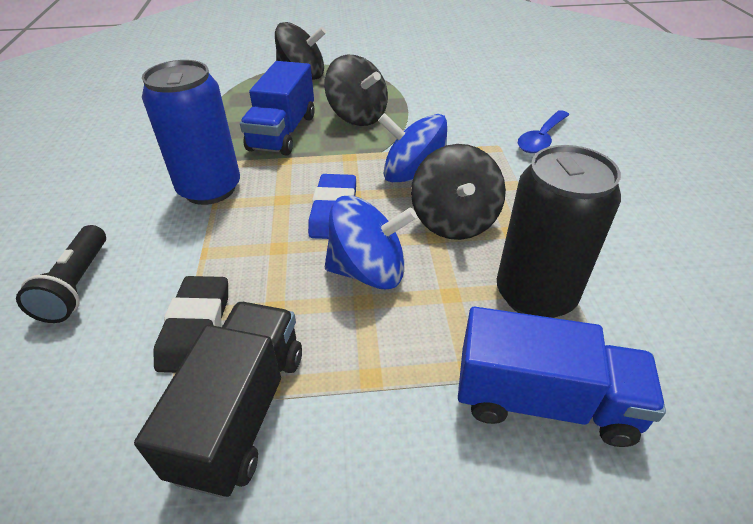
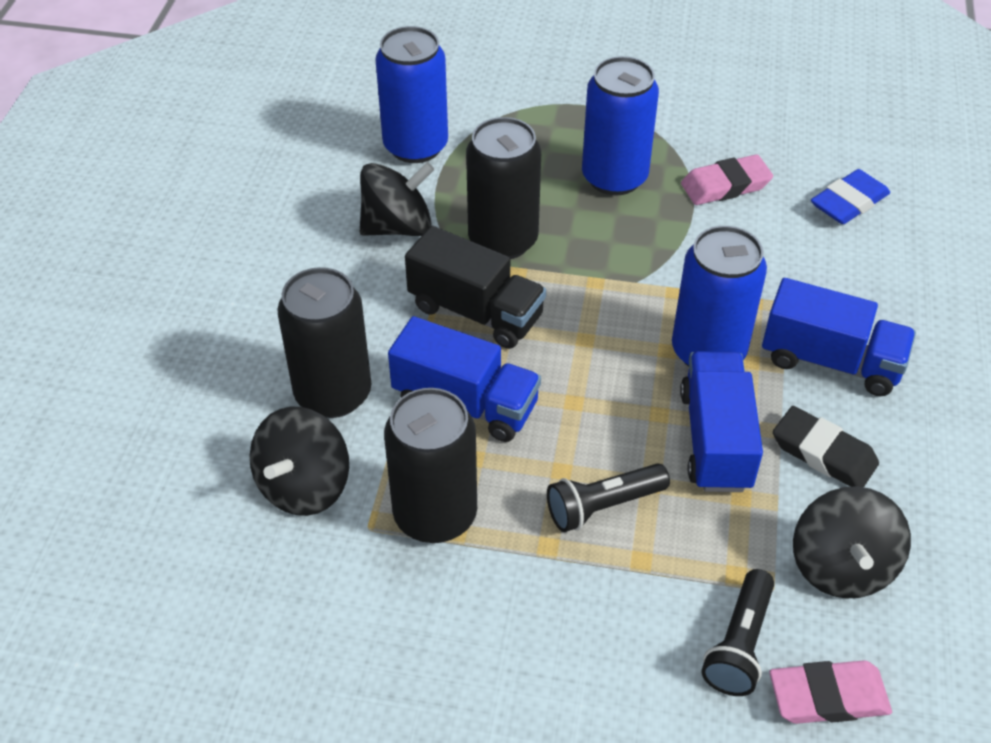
black can: [497,145,621,318] = 1 -> [278,267,372,418] [384,388,477,543] [466,117,541,259] = 3
black flashlight: [16,225,106,323] = 1 -> [547,463,670,532] [701,569,774,696] = 2
blue can: [142,60,240,205] = 1 -> [375,26,448,163] [582,56,659,195] [672,226,767,367] = 3
blue spinning top: [325,196,417,289] [378,113,447,182] = 2 -> none = 0
blue spoon: [518,110,570,153] = 1 -> none = 0
blue truck: [240,61,315,156] [458,307,666,447] = 2 -> [388,316,541,442] [680,351,763,492] [762,278,916,396] = 3
pink eraser: none = 0 -> [681,154,773,205] [769,660,892,724] = 2

